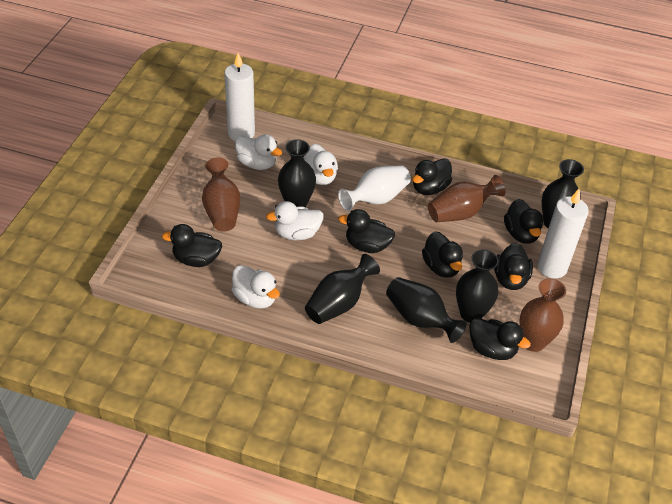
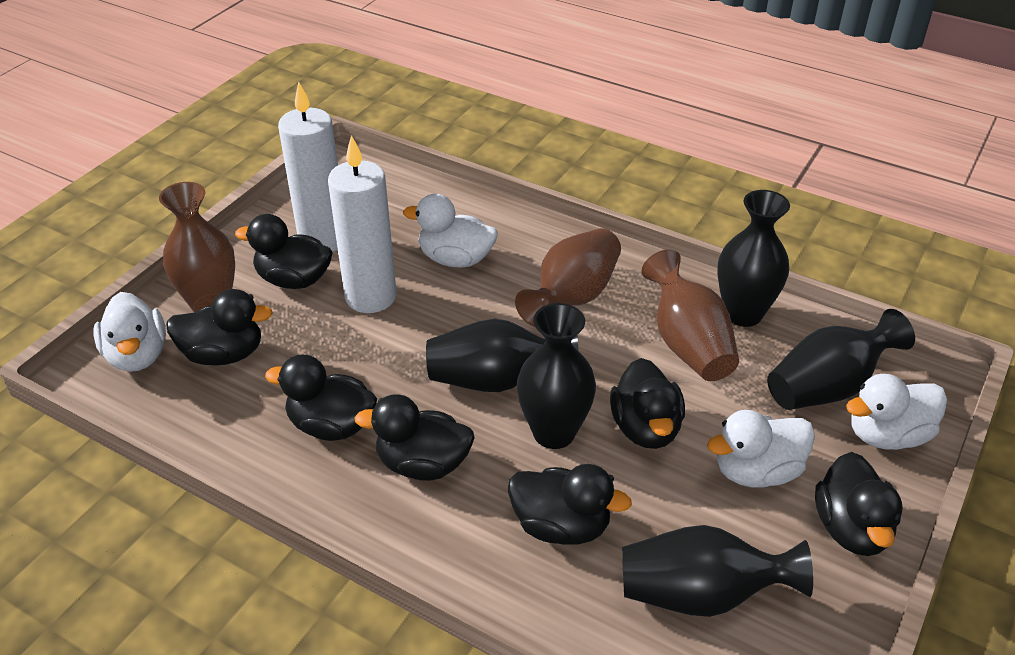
white vase: [338,165,411,211] = 1 -> none = 0

